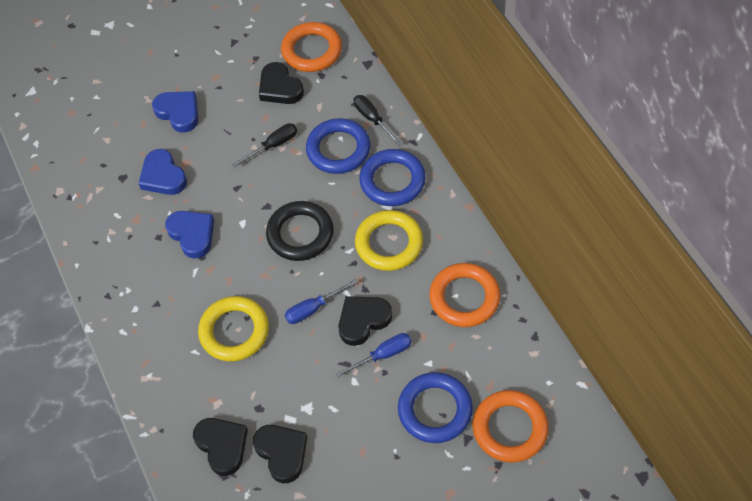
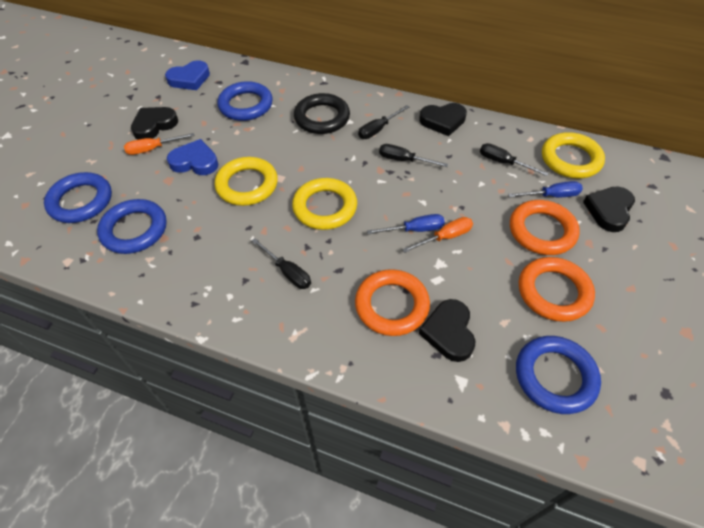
black screwdriver: [232,123,297,167] [354,95,402,146] = 2 -> [251,238,311,289] [358,105,409,139] [379,144,448,167] [480,143,549,176] = 4
blue heart: [139,149,187,195] [152,91,198,133] [165,211,214,258] = 3 -> [165,60,210,90] [167,139,218,175] = 2
blue ring: [306,118,371,174] [359,149,426,206] [398,372,473,443] = 3 -> [44,172,112,223] [97,199,167,254] [217,81,273,121] [516,336,601,414] = 4
orange screwdriver: none = 0 -> [124,133,194,155] [402,217,473,253] = 2
yellow ring: [198,296,269,362] [355,210,423,271] = 2 -> [215,157,278,206] [292,178,357,230] [542,132,605,178] = 3

